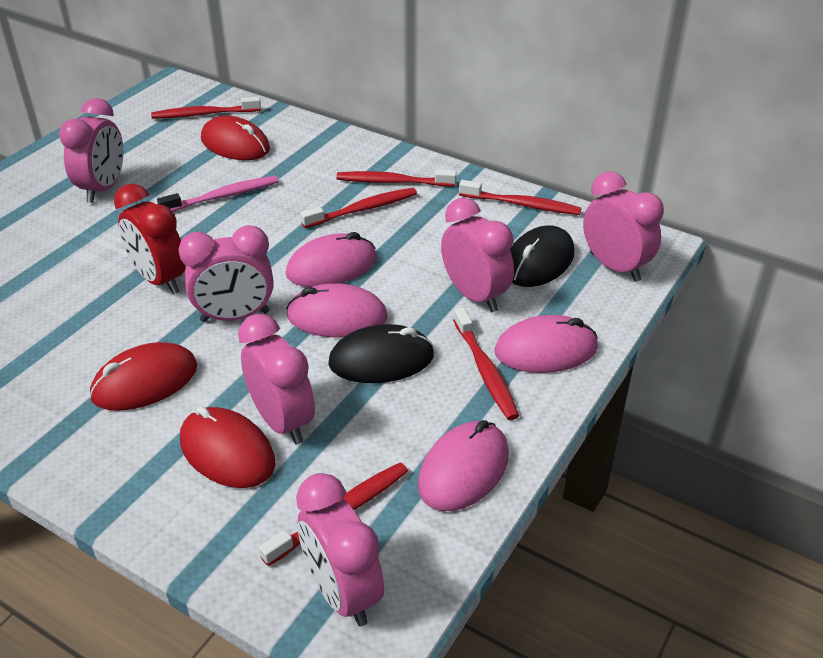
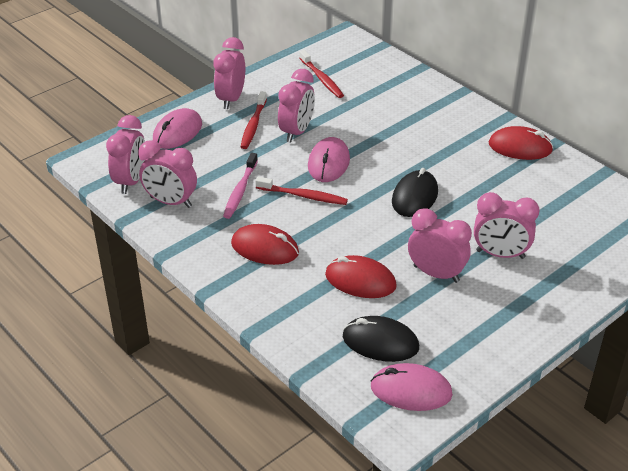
pink mouse: [286,232,377,287] [286,283,388,337] [418,420,509,511] [495,315,598,373] = 4 -> [153,108,202,149] [308,137,350,182] [371,363,453,411] = 3
red clock: [114,184,186,294] = 1 -> none = 0
red toothbrush: [151,96,261,119] [259,462,408,566] [300,188,417,228] [336,170,457,186] [453,307,519,420] [459,180,582,215] = 6 -> [241,91,267,149] [255,177,348,205] [299,50,344,98] = 3

